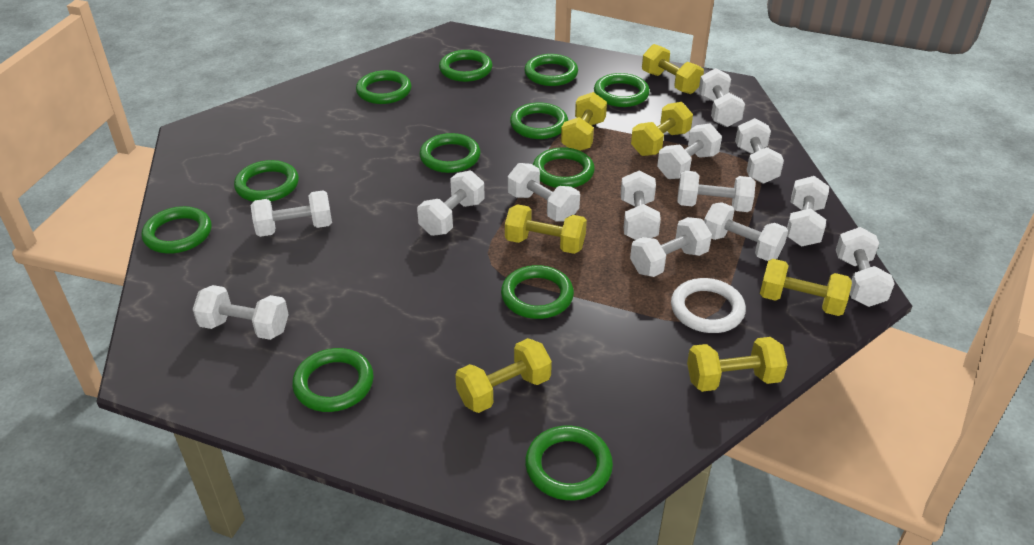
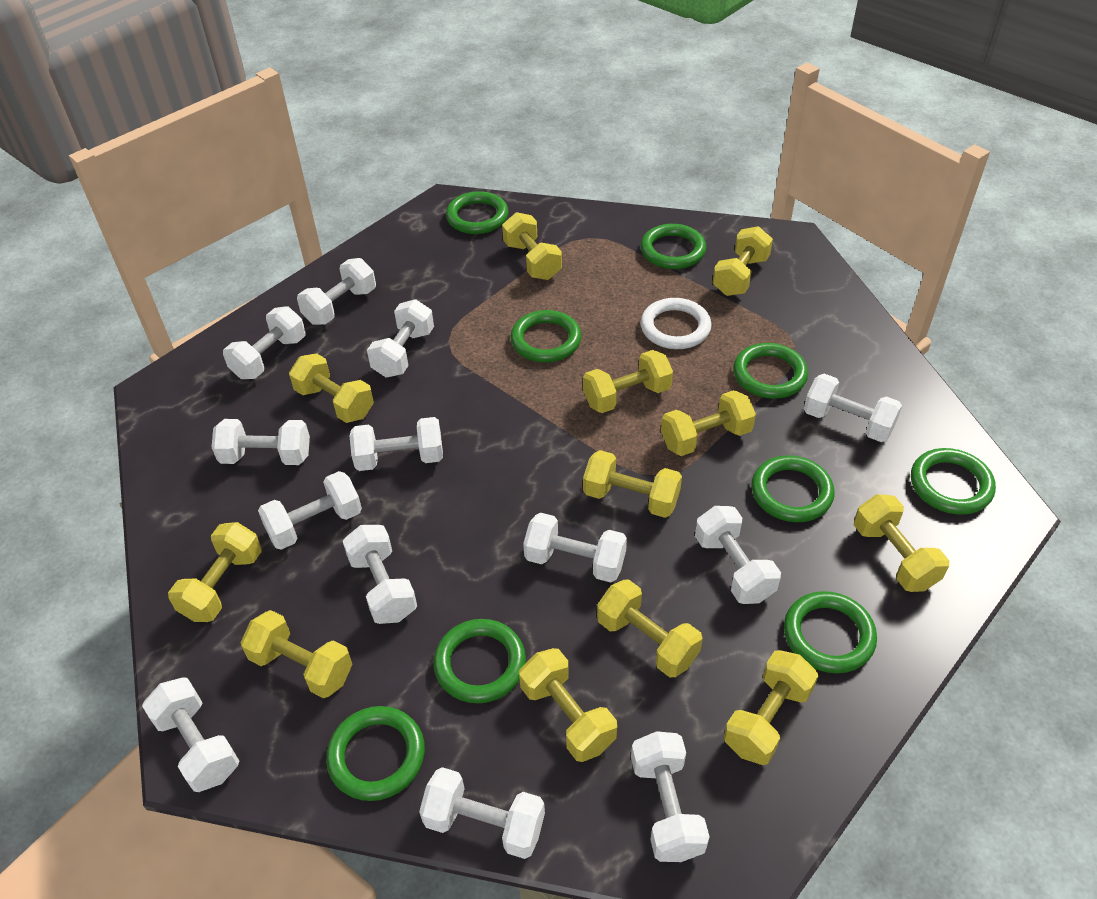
green ring: [141,206,211,254] [234,160,299,202] [292,348,374,412] [356,70,411,104] [420,133,480,173] [439,50,492,82] [501,265,574,319] [510,102,568,139] [524,54,578,86] [525,426,613,500] [533,147,595,188] [594,73,650,107] = 12 -> [326,706,425,801] [434,619,526,703] [446,191,509,234] [510,310,582,363] [641,224,706,269] [733,343,808,399] [751,455,834,522] [784,591,877,673] [911,448,996,515] = 9
yellow dumbbell: [455,338,552,413] [505,204,587,254] [561,92,607,151] [631,102,693,156] [642,44,704,94] [687,337,788,392] [760,259,852,316] = 7 -> [168,522,262,622] [241,610,352,698] [289,353,374,423] [502,212,562,280] [519,648,617,762] [583,350,673,413] [583,450,682,518] [597,579,703,677] [661,390,756,456] [713,226,773,296] [724,650,818,765] [854,494,949,592] = 12

